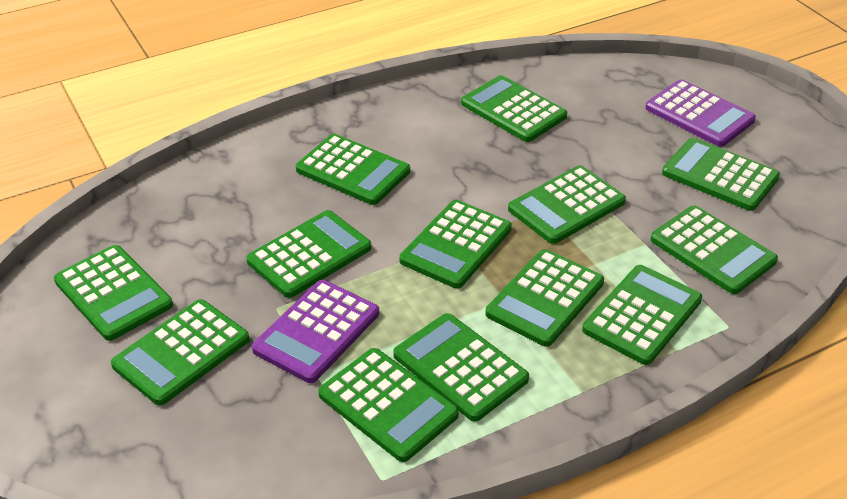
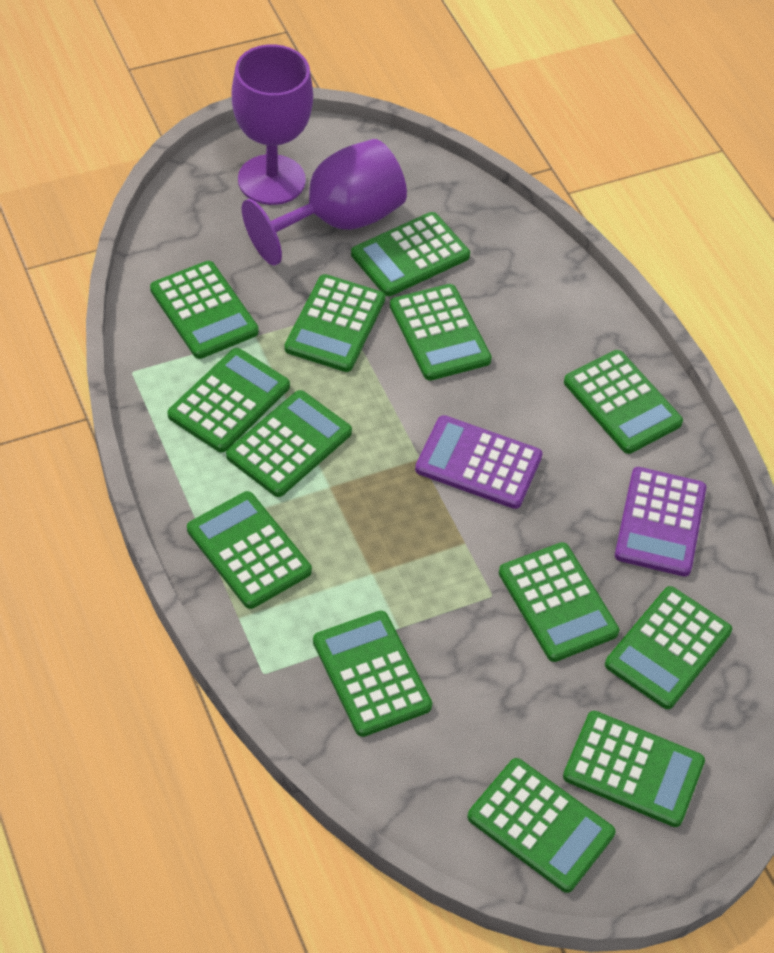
purple goblet: none = 0 -> [232,44,313,205] [242,139,407,266] = 2

